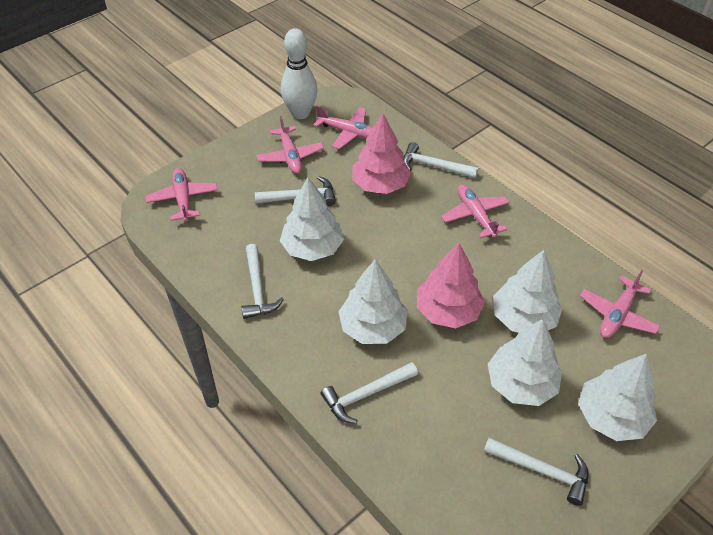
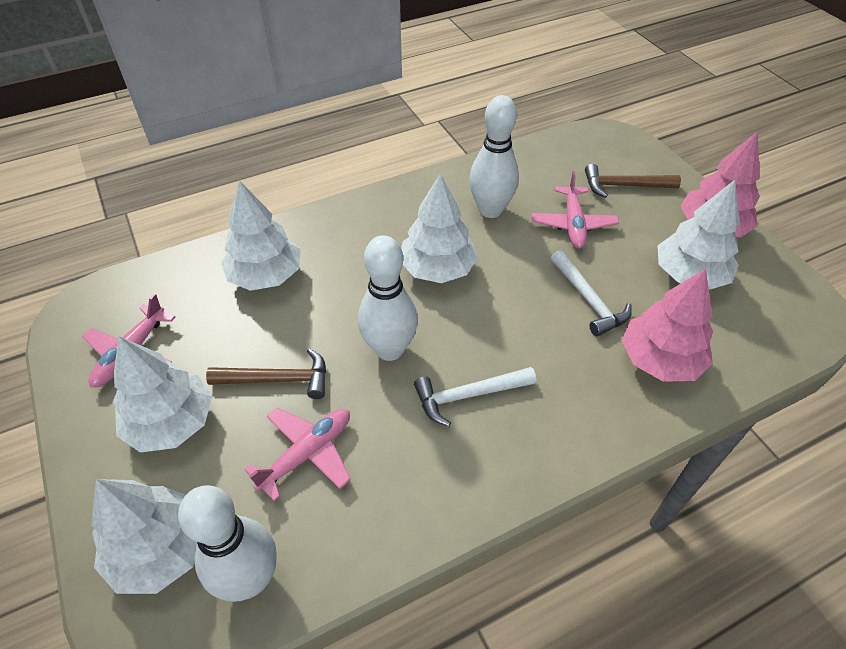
brown hammer: none = 0 -> [206,348,326,399] [585,164,681,198] = 2
pink plane: [146,168,218,221] [256,116,324,174] [313,105,373,149] [441,184,510,238] [580,270,660,338] = 5 -> [82,294,175,387] [245,408,351,501] [531,171,619,248] = 3
white bowling pin: [281,28,317,119] = 1 -> [178,485,277,602] [358,235,418,361] [469,95,519,218] = 3
white hammer: [242,244,284,319] [255,176,336,206] [321,362,418,424] [404,142,479,178] [484,438,589,506] = 5 -> [414,367,536,426] [551,250,632,337] = 2

